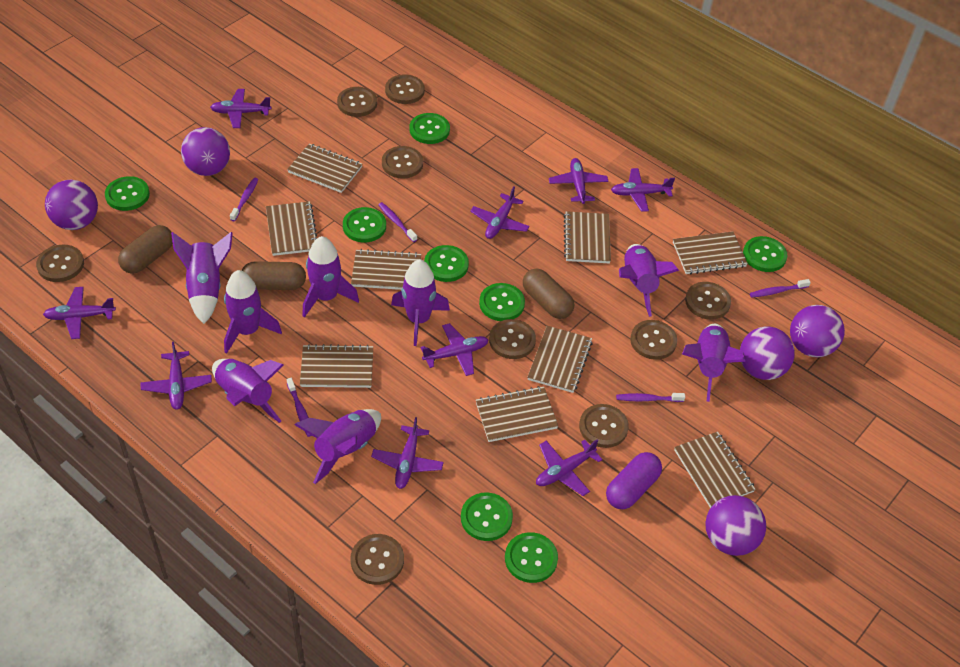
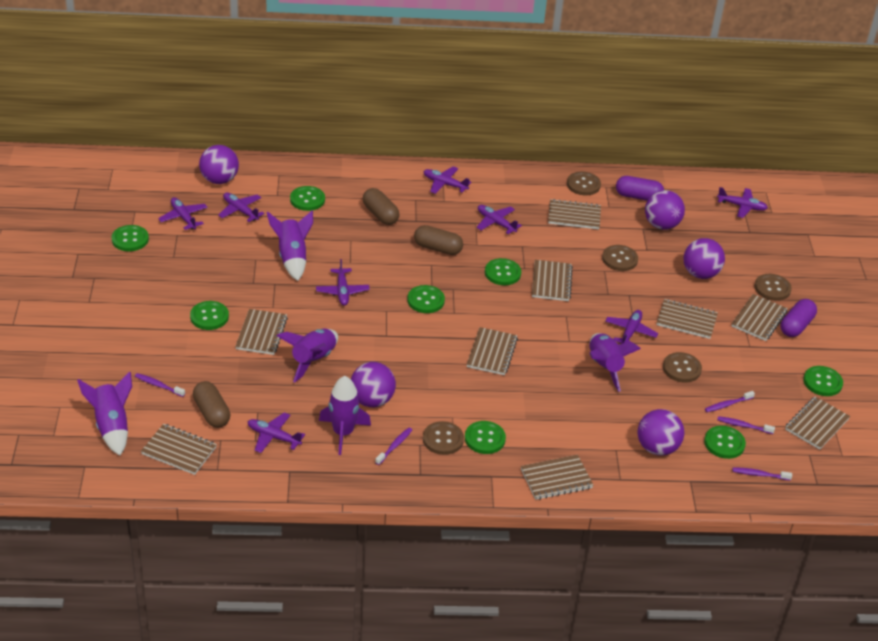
brown button: [36,245,84,282] [337,87,377,117] [350,534,404,585] [382,146,423,179] [385,74,425,104] [489,319,536,359] [579,404,629,448] [630,320,677,360] [685,282,731,320] = 9 -> [423,421,464,455] [567,172,601,196] [602,245,638,271] [663,352,702,382] [754,274,792,301] = 5
purple capsule: [606,452,662,509] = 1 -> [616,176,664,201] [781,299,817,337] = 2
purple plane: [43,287,116,339] [141,342,212,410] [210,89,271,128] [371,417,444,489] [420,323,488,376] [470,186,530,239] [536,439,603,496] [549,158,608,204] [611,168,675,212] = 9 -> [158,197,208,230] [218,192,265,222] [248,412,305,453] [316,259,370,306] [423,166,471,194] [476,205,522,234] [605,310,658,344] [717,187,768,218] = 8
purple rocket: [171,232,232,324] [212,359,284,423] [224,270,282,354] [294,409,381,484] [302,236,359,318] [391,259,450,346] [619,244,679,317] [682,324,746,402] = 8 -> [77,372,132,456] [267,211,313,281] [277,328,338,382] [319,376,371,455] [589,333,641,392] = 5

